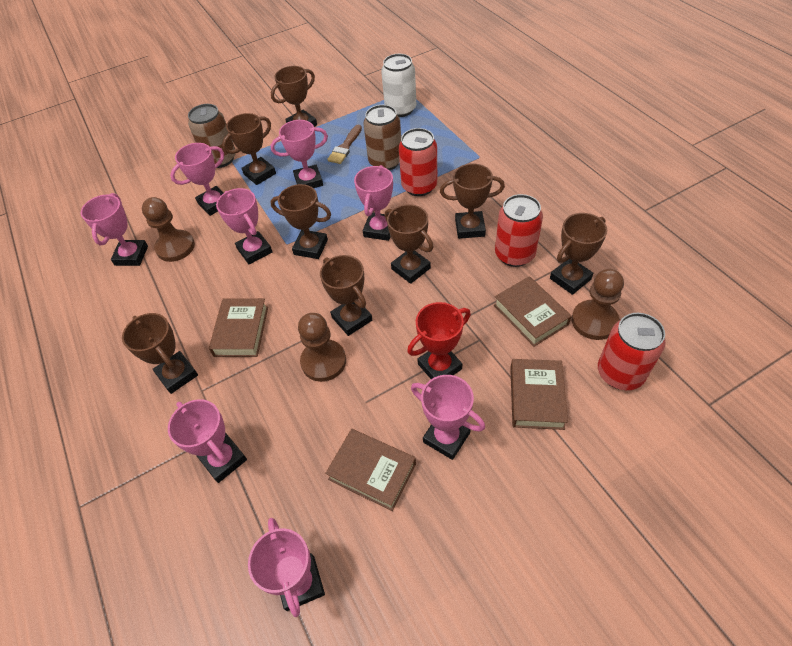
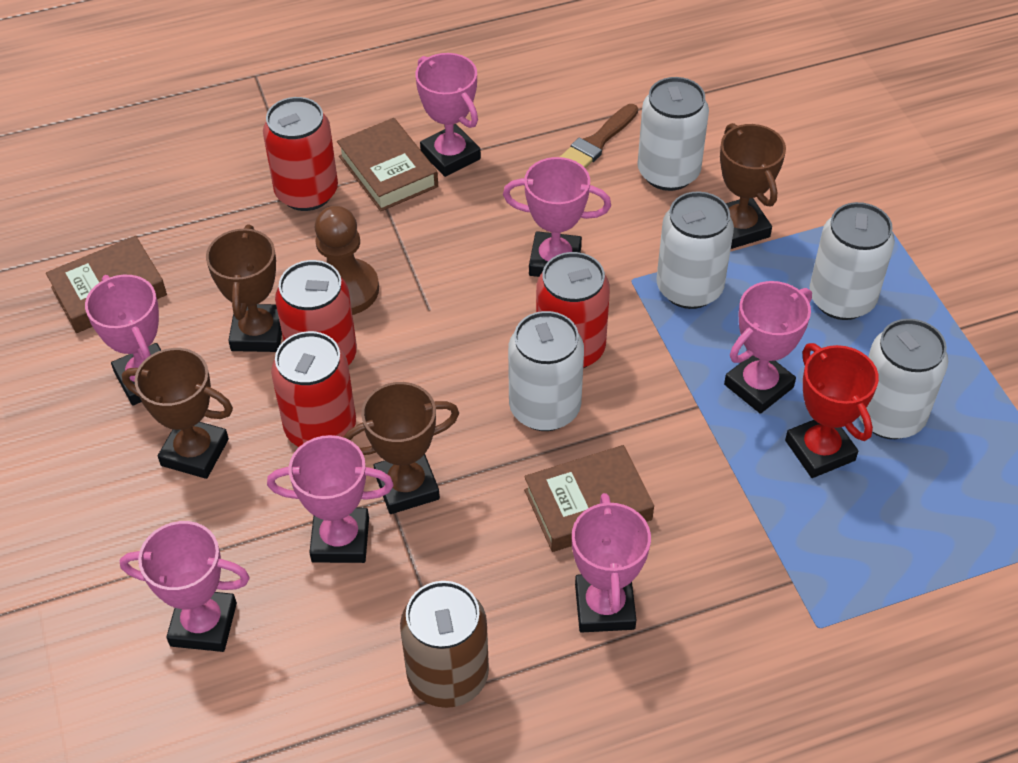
brown book: [209,298,268,357] [325,429,416,511] [494,276,572,347] [510,359,568,430] = 4 -> [46,236,167,333] [337,118,438,212] [524,445,654,552] = 3
brown can: [188,104,236,168] [363,105,401,171] = 2 -> [400,581,489,708] = 1
brown pawn: [142,197,195,262] [298,313,346,382] [572,269,624,340] = 3 -> [315,206,379,315] = 1
brown trophy: [122,313,198,394] [222,113,276,185] [270,184,331,259] [271,66,317,127] [320,255,372,336] [385,204,433,284] [440,164,505,239] [550,213,607,295] = 8 -> [122,348,233,479] [206,225,282,352] [343,382,459,514] [720,123,786,249] = 4
pink trophy: [81,193,148,266] [168,399,247,483] [170,143,224,216] [216,188,273,265] [248,518,325,617] [271,120,328,188] [354,165,393,241] [411,375,485,460] = 8 -> [85,275,161,406] [120,521,250,652] [267,435,394,563] [415,53,481,177] [503,157,611,277] [572,493,651,633] [724,281,812,414] = 7
red can: [399,128,437,196] [495,194,543,267] [598,313,666,390] = 3 -> [263,97,338,211] [271,331,356,447] [275,260,357,366] [536,252,610,368] = 4
white can: [381,54,416,117] = 1 -> [508,311,584,431] [637,77,709,191] [656,191,734,309] [809,202,895,320] [859,319,948,439] = 5

